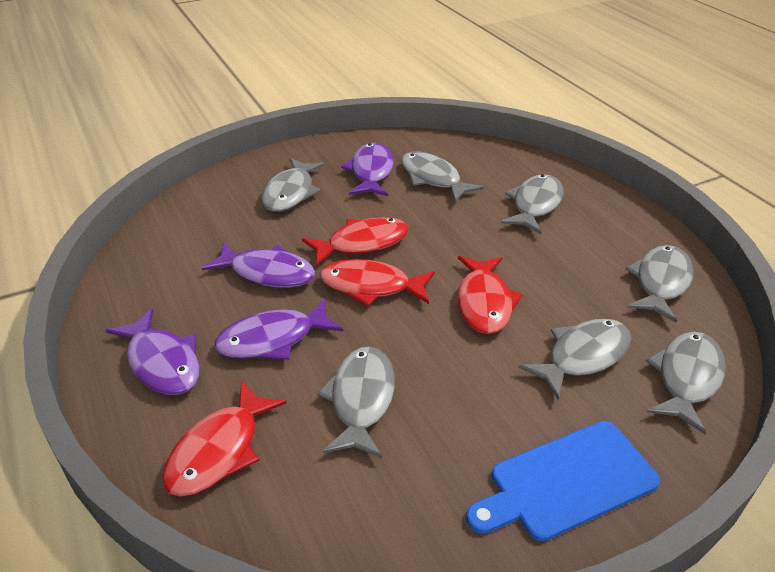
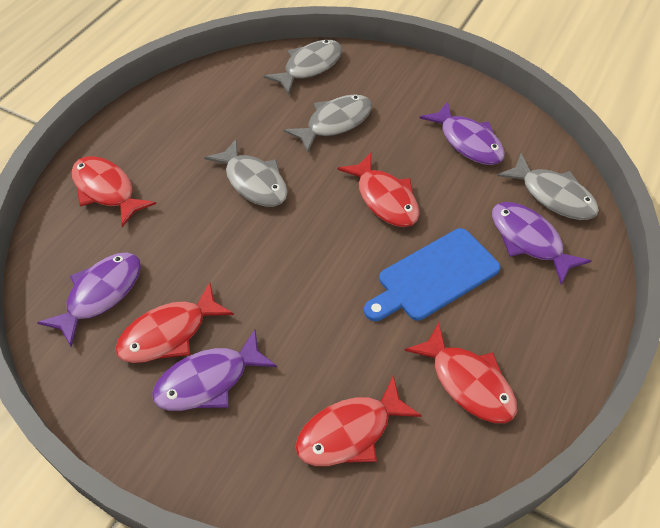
grey fish: [261,158,325,212] [317,347,395,458] [401,151,483,202] [501,174,564,234] [519,319,631,400] [625,245,694,323] [646,332,726,434] = 7 -> [204,139,288,207] [263,40,342,94] [284,95,372,153] [497,154,599,220] = 4
red fish: [162,380,287,497] [302,217,409,266] [320,259,435,306] [458,256,523,334] = 4 -> [71,156,156,227] [115,282,234,363] [295,375,422,466] [338,153,420,227] [404,322,517,423] = 5

